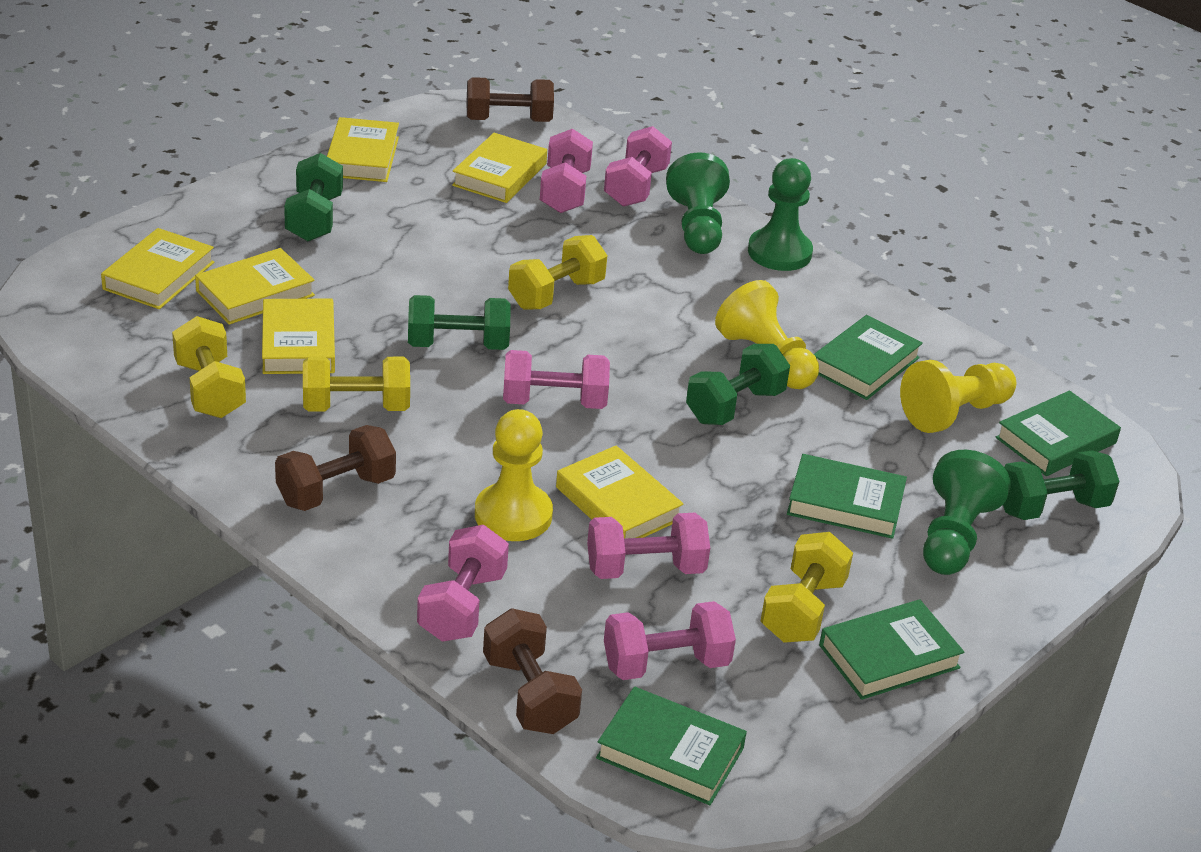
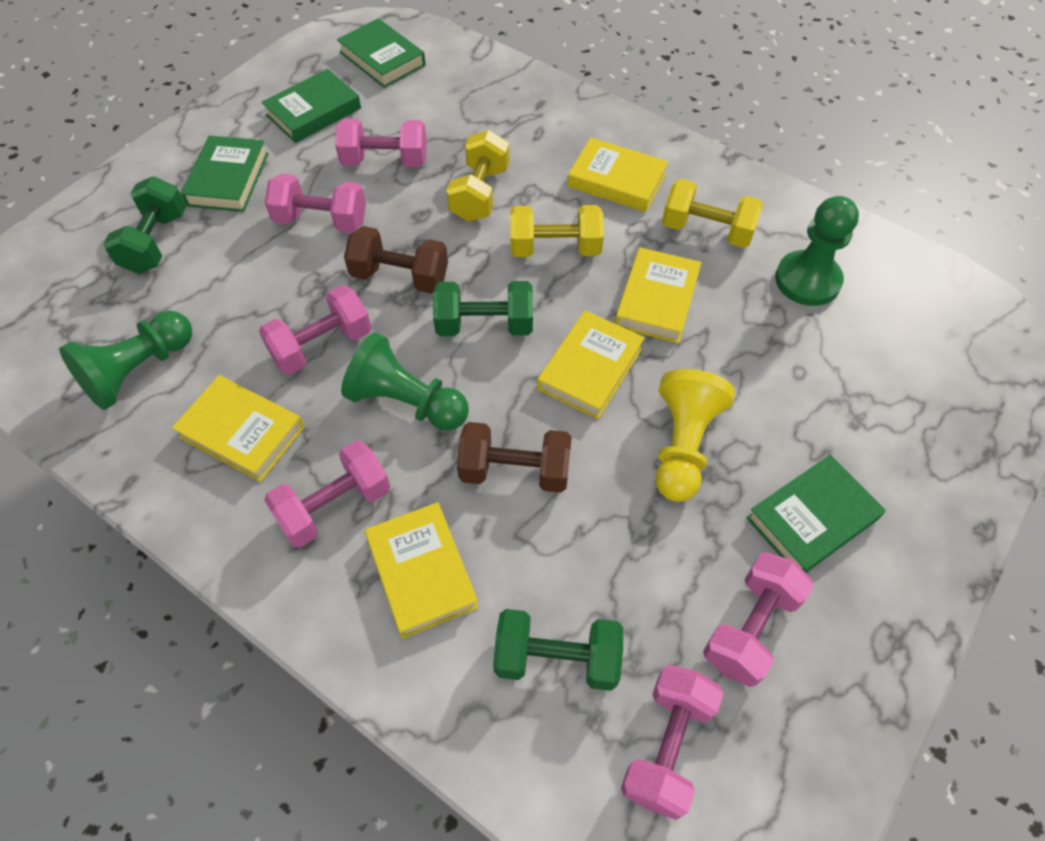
brown dumbbell: [275,425,396,511] [467,77,554,122] [483,609,582,734] = 3 -> [344,226,448,293] [457,422,572,493] = 2
green book: [596,687,747,805] [787,454,907,539] [814,315,923,400] [819,599,964,700] [996,390,1121,476] = 5 -> [181,135,269,212] [261,69,361,143] [337,18,426,88] [746,455,886,573] = 4
green dumbbell: [284,153,343,241] [408,295,511,350] [686,344,790,425] [1003,450,1120,520] = 4 -> [103,176,186,274] [433,281,533,336] [493,609,623,691] = 3
yellow book: [101,228,214,309] [195,248,315,325] [262,299,335,374] [327,117,399,182] [452,133,547,203] [556,445,684,539] = 6 -> [172,375,304,482] [365,502,479,638] [537,311,645,419] [568,138,668,212] [615,247,702,343] = 5
yellow dumbbell: [172,316,246,418] [303,357,410,412] [508,235,607,310] [761,532,853,643] = 4 -> [446,130,509,222] [510,205,604,257] [662,179,763,248] = 3
yellow pawn: [475,409,553,541] [715,280,819,389] [900,360,1016,433] = 3 -> [655,369,735,502] = 1

